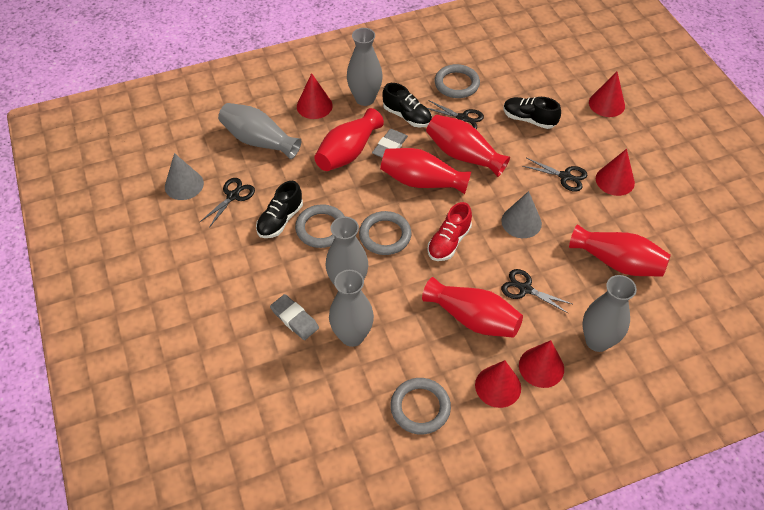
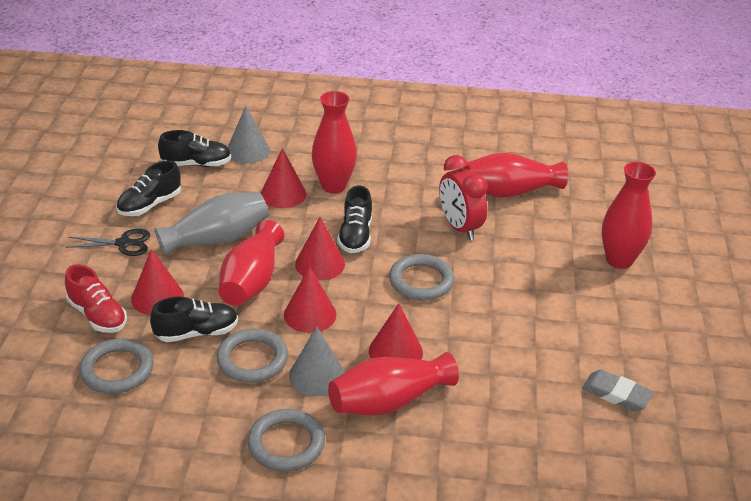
black scissors: [200,178,255,228] [427,100,484,129] [501,269,572,314] [523,158,587,192] = 4 -> [66,229,150,256] = 1
black shoe: [256,181,303,238] [383,83,432,127] [503,97,561,129] = 3 -> [116,160,181,216] [150,297,238,342] [158,130,231,167] [337,185,372,253] = 4
grey eraser: [270,294,319,340] [372,129,408,158] = 2 -> [582,369,654,412] = 1
grey vase: [218,103,301,160] [326,217,368,285] [329,270,374,347] [347,28,383,106] [583,275,637,352] = 5 -> [154,192,269,256] = 1
red clock: none = 0 -> [439,155,487,240] = 1

